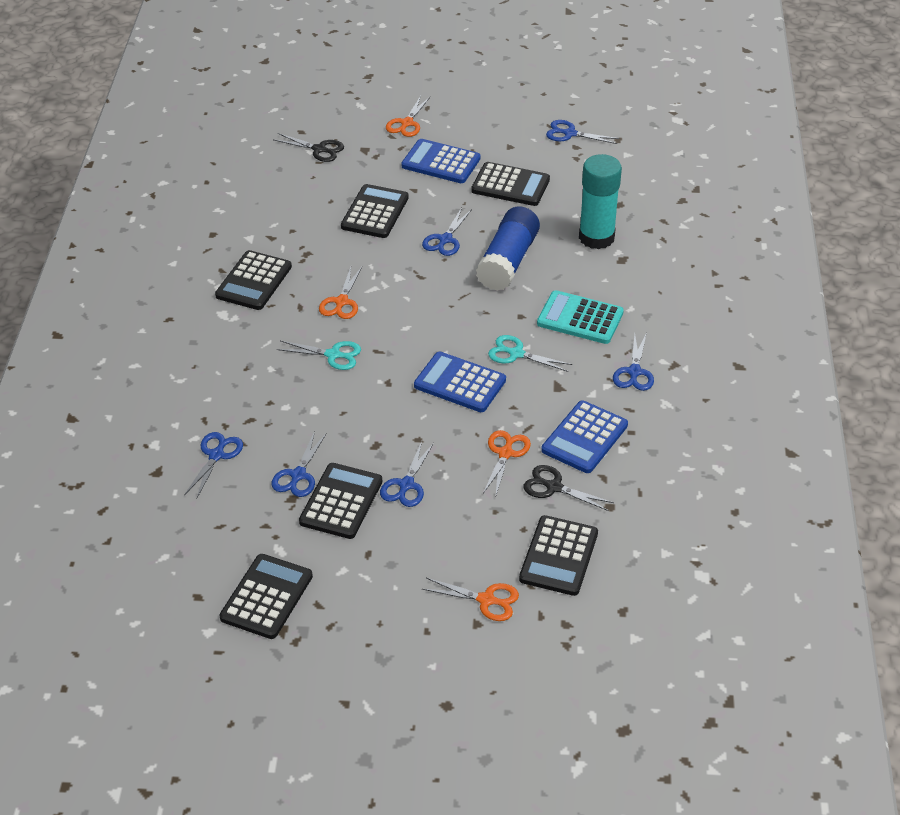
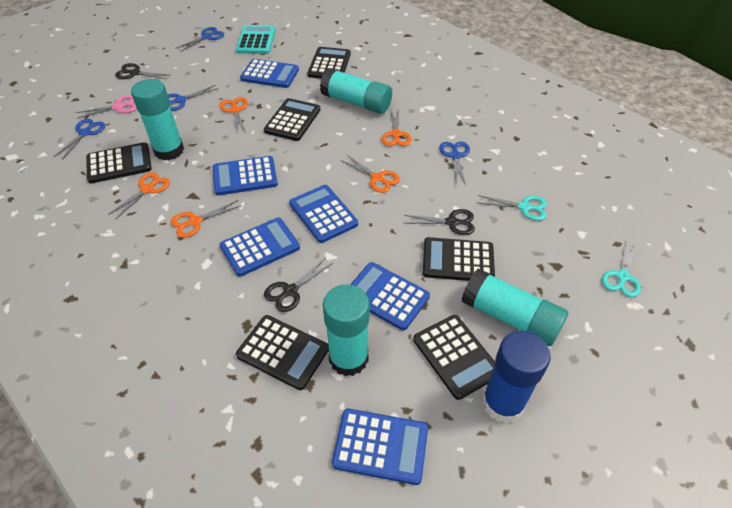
black scissors: [273,133,344,162] [523,465,614,511] = 2 -> [115,63,171,79] [264,258,333,312] [404,209,475,235] = 3
blue calculator: [402,139,480,183] [414,352,506,412] [541,401,628,473] = 3 -> [213,156,278,195] [219,218,300,277] [240,59,299,88] [289,185,358,243] [332,409,428,485] [350,262,430,330] = 6
blue scissors: [184,432,243,500] [272,431,327,497] [380,441,434,507] [422,208,472,256] [546,120,619,144] [613,333,654,391] = 6 -> [54,119,105,159] [168,85,219,111] [175,27,224,52] [439,142,470,185] = 4
orange scissors: [319,267,362,319] [386,96,430,137] [422,578,519,621] [483,430,531,495] = 4 -> [108,172,170,220] [171,200,241,238] [220,97,248,133] [341,155,400,193] [381,108,411,146] = 5
pink scissors: none = 0 -> [76,95,137,118] = 1
turquoise glue stick: [579,154,622,249] = 1 -> [131,79,184,160] [320,68,392,114] [323,284,370,376] [462,269,568,346] = 4

